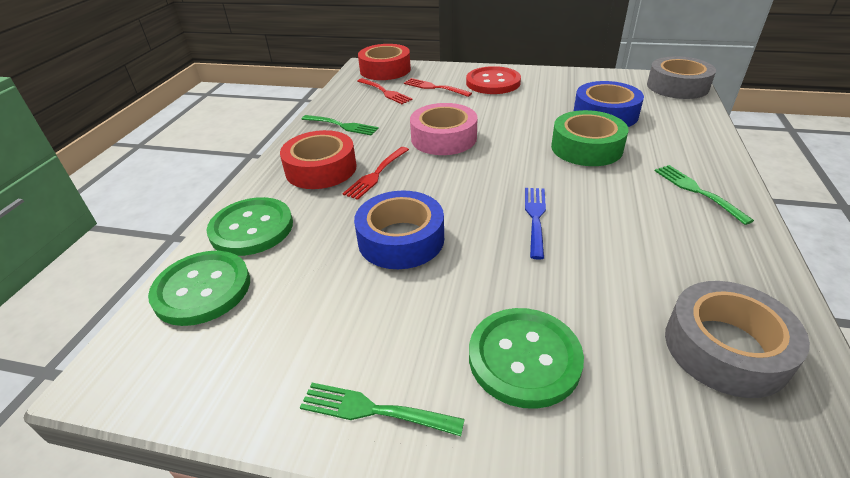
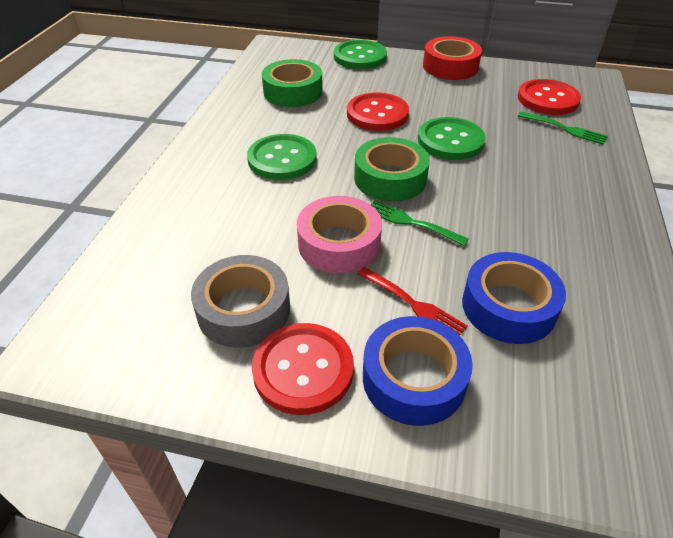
blue fork: [525,188,546,260] = 1 -> none = 0
green fork: [300,383,465,436] [302,115,379,135] [655,165,754,225] = 3 -> [370,200,469,246] [518,112,608,145] = 2
green tape: [551,110,629,166] = 1 -> [262,59,323,107] [354,137,430,201] = 2
grey tape: [647,56,716,99] [665,281,810,398] = 2 -> [191,255,290,348] = 1
red button: [466,66,521,94] = 1 -> [252,323,354,415] [347,92,409,131] [518,79,581,115] = 3
red fork: [342,147,409,200] [357,78,413,104] [404,78,472,97] = 3 -> [357,267,468,336] = 1
red tape: [280,130,357,189] [358,44,411,80] = 2 -> [423,36,482,80] = 1

